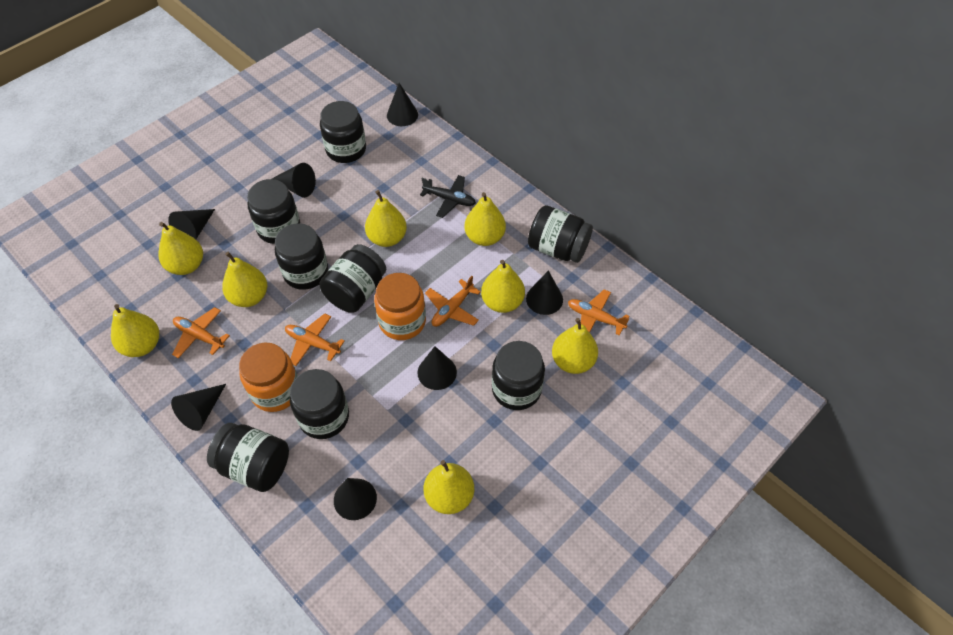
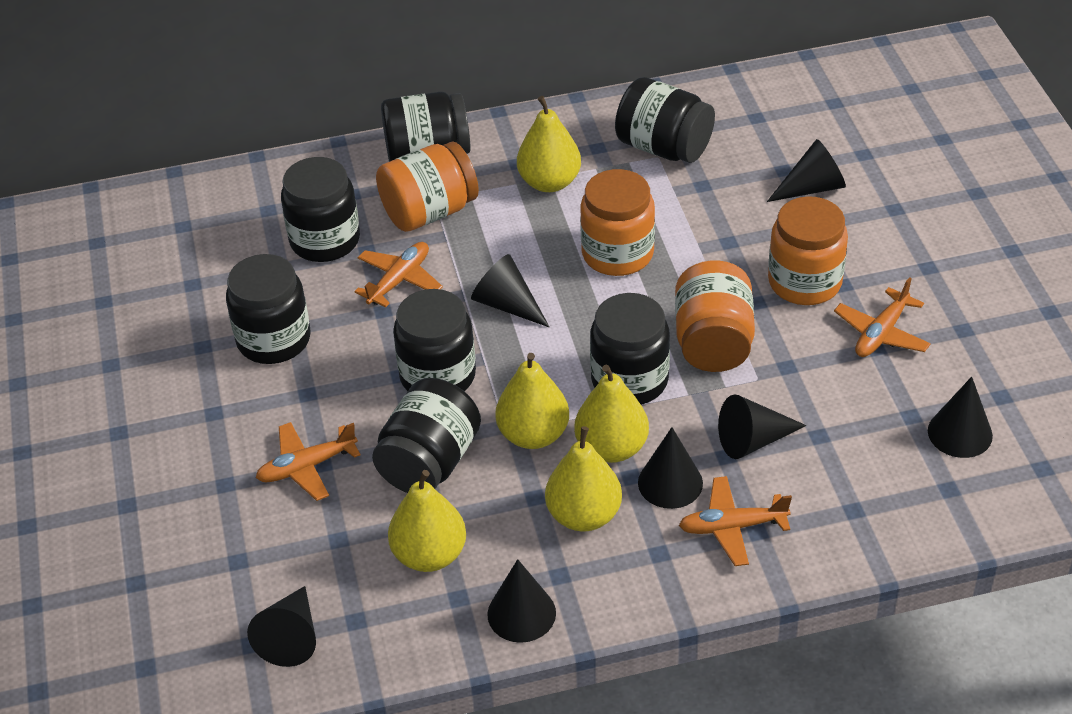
black jar: [207,423,289,492] [247,179,300,244] [275,223,328,290] [290,369,349,439] [319,244,386,312] [320,101,366,163] [492,341,545,410] [528,205,593,263] = 8 -> [226,254,311,364] [281,157,360,262] [372,378,481,493] [381,92,471,162] [393,289,476,391] [590,293,670,405] [615,77,715,163] = 7
black plane: [420,175,476,218] = 1 -> none = 0
orange jar: [239,342,298,412] [374,273,426,340] = 2 -> [376,142,479,232] [580,169,655,276] [675,261,755,372] [768,196,848,305] = 4
yellow pear: [111,304,159,357] [159,222,203,275] [222,252,267,307] [365,190,407,247] [424,460,474,514] [464,192,506,246] [481,260,525,313] [552,318,598,374] = 8 -> [388,470,466,572] [495,353,569,449] [517,96,581,192] [545,426,622,532] [574,365,649,463] = 5

